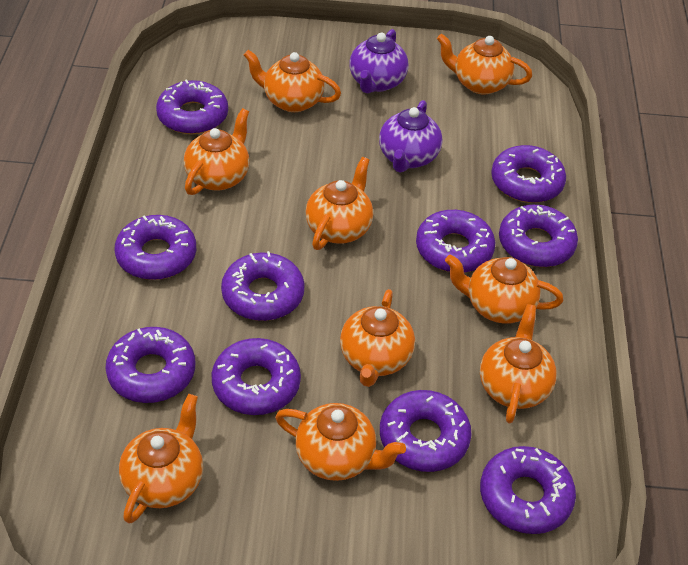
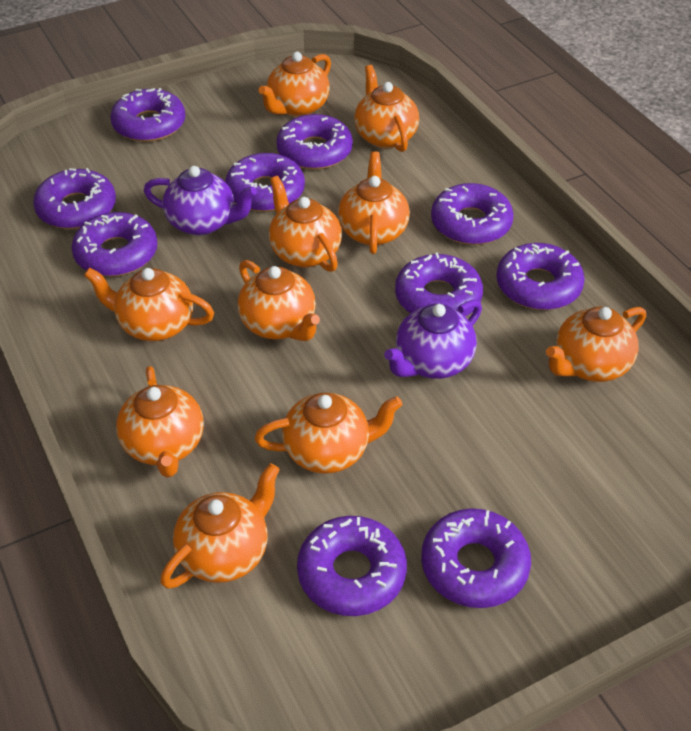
orange teapot: [119,394,203,524] [184,108,249,195] [244,50,341,112] [275,403,406,481] [305,157,373,250] [340,289,415,387] [437,34,532,95] [445,254,563,324] [480,304,557,424] = 9 -> [84,268,214,341] [116,366,204,477] [160,463,280,589] [238,260,320,341] [255,393,403,474] [259,52,331,117] [269,176,342,272] [338,151,410,254] [354,65,419,152] [546,306,646,382] = 10

